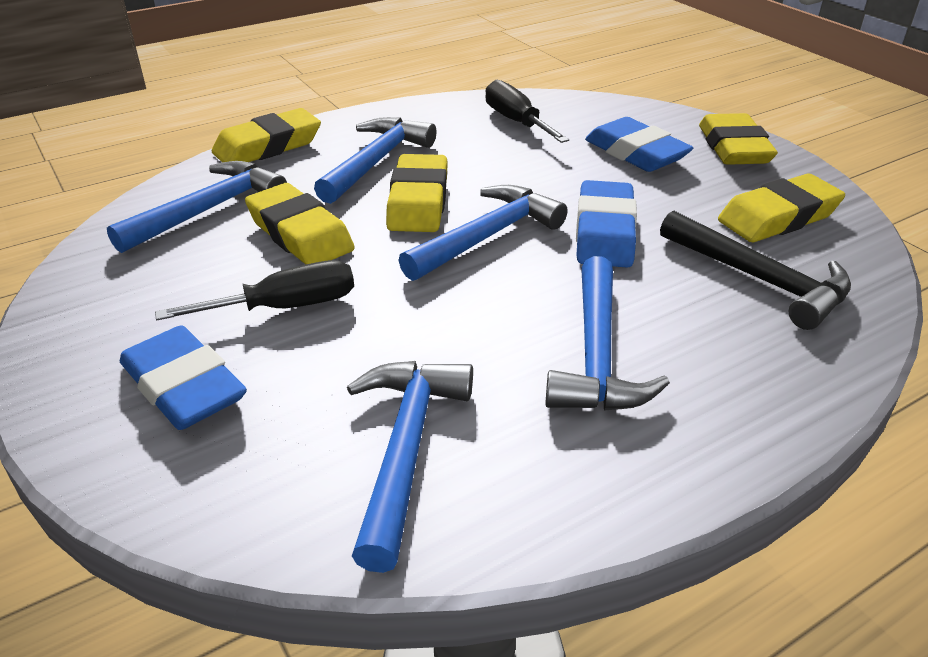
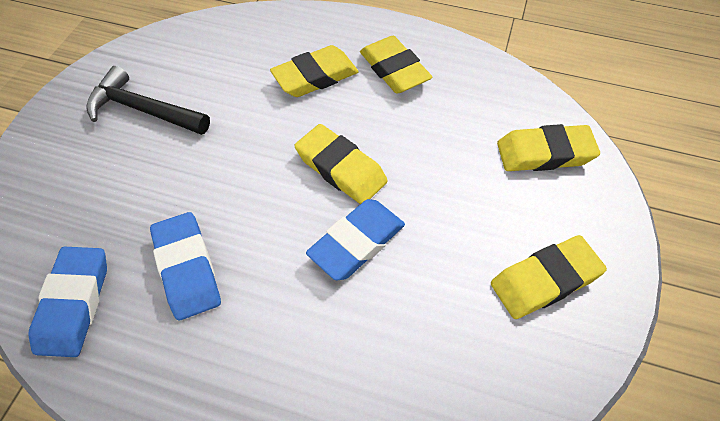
black screwdriver: [155,260,354,320] [485,80,569,143] = 2 -> none = 0
blue hammer: [107,161,287,253] [314,117,436,204] [347,361,473,573] [398,185,568,281] [545,256,670,411] = 5 -> none = 0

